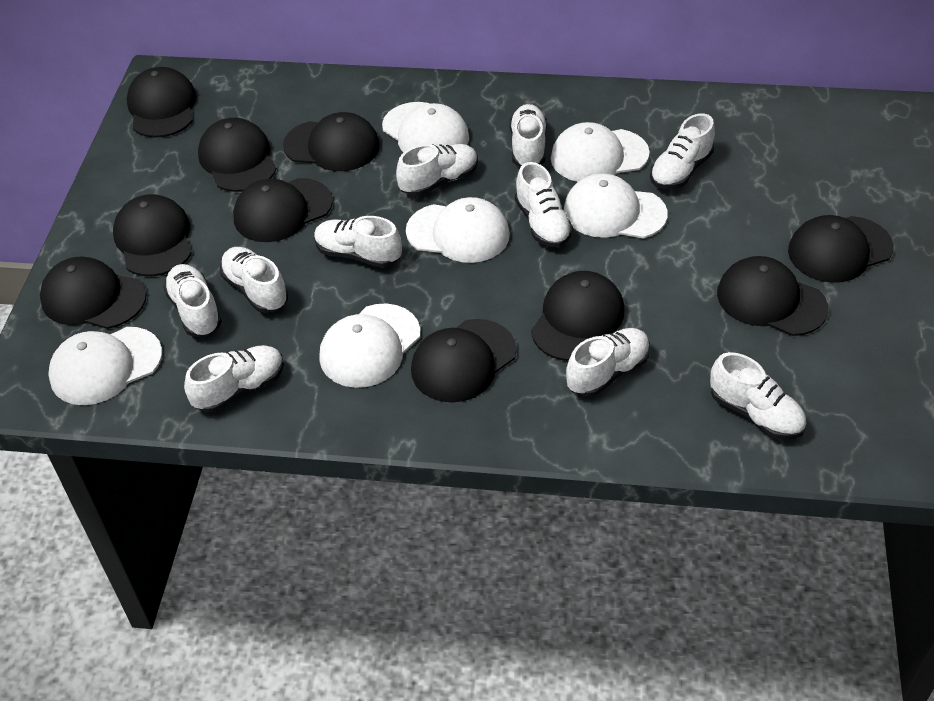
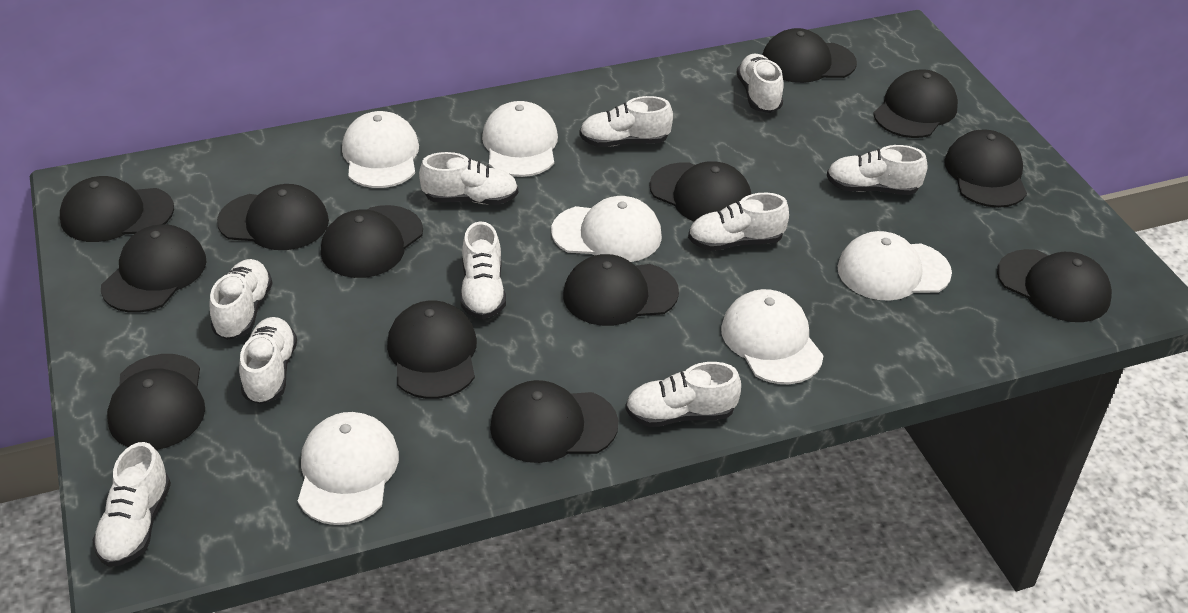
black cap: [40,256,146,329] [113,194,192,276] [127,67,196,138] [198,118,277,192] [233,178,333,242] [283,112,380,171] [411,319,517,403] [531,271,625,361] [717,256,828,336] [788,215,894,283] = 10 -> [60,176,174,242] [101,224,206,313] [107,354,205,450] [217,184,329,250] [321,205,423,278] [387,300,477,399] [490,380,618,463] [563,254,679,326] [649,161,751,221] [762,28,857,83] [873,69,958,138] [944,130,1027,208] [997,249,1112,322] = 13

